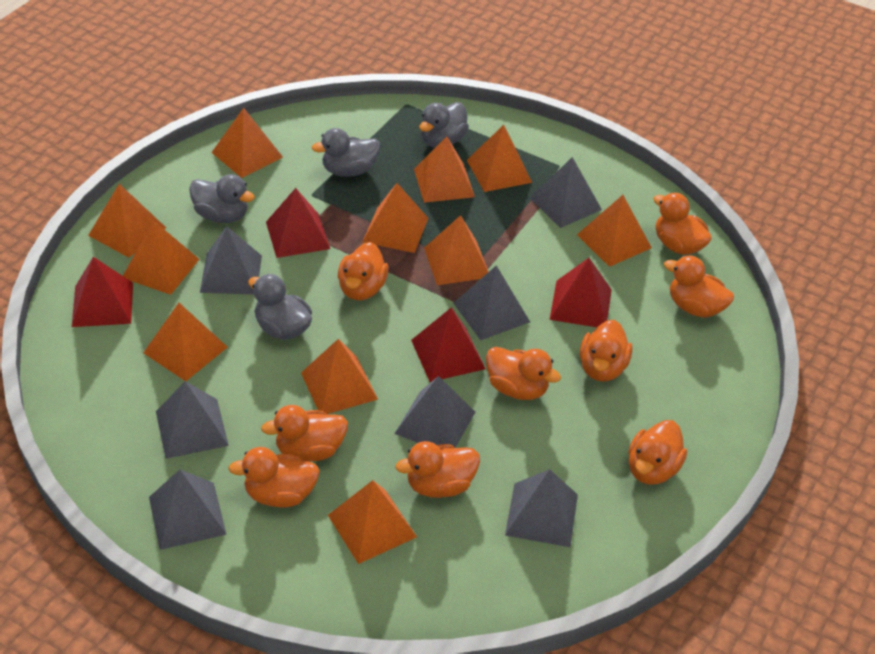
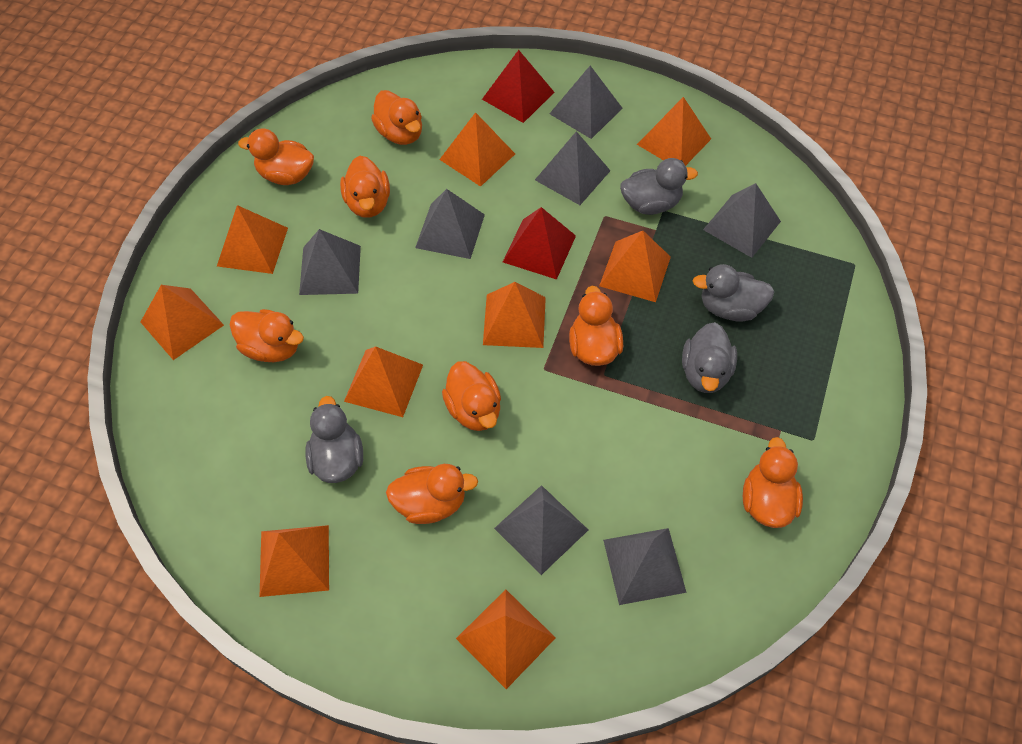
orange duck: [228,447,320,508] [261,405,348,462] [338,242,389,300] [396,441,480,498] [486,347,561,400] [580,320,632,382] [629,420,687,485] [653,193,712,255] [664,256,734,318] = 9 -> [229,309,304,362] [238,128,314,185] [340,156,390,218] [371,90,422,145] [386,464,478,524] [442,361,501,431] [569,286,623,366] [743,437,803,528] = 8
orange pyramid: [88,184,166,258] [123,221,199,295] [143,303,228,381] [211,108,283,178] [301,339,378,414] [328,480,417,564] [362,183,428,253] [414,136,475,203] [424,215,488,285] [467,125,532,192] [577,195,652,267] = 11 -> [141,285,224,360] [217,205,288,274] [259,525,329,597] [344,346,423,417] [439,112,515,187] [456,589,556,689] [483,282,546,348] [599,231,671,302] [637,97,711,166] = 9
red pyramid: [72,257,133,327] [266,188,330,258] [411,307,486,382] [549,258,612,327] = 4 -> [482,50,554,123] [503,207,576,279] = 2

